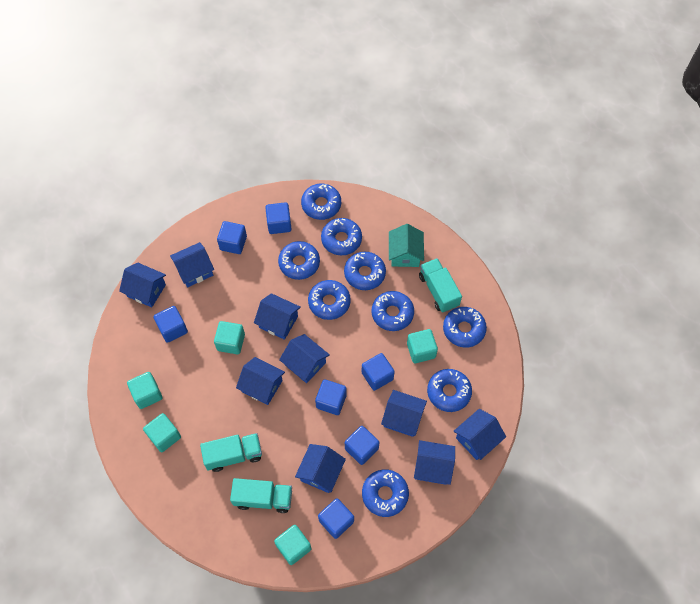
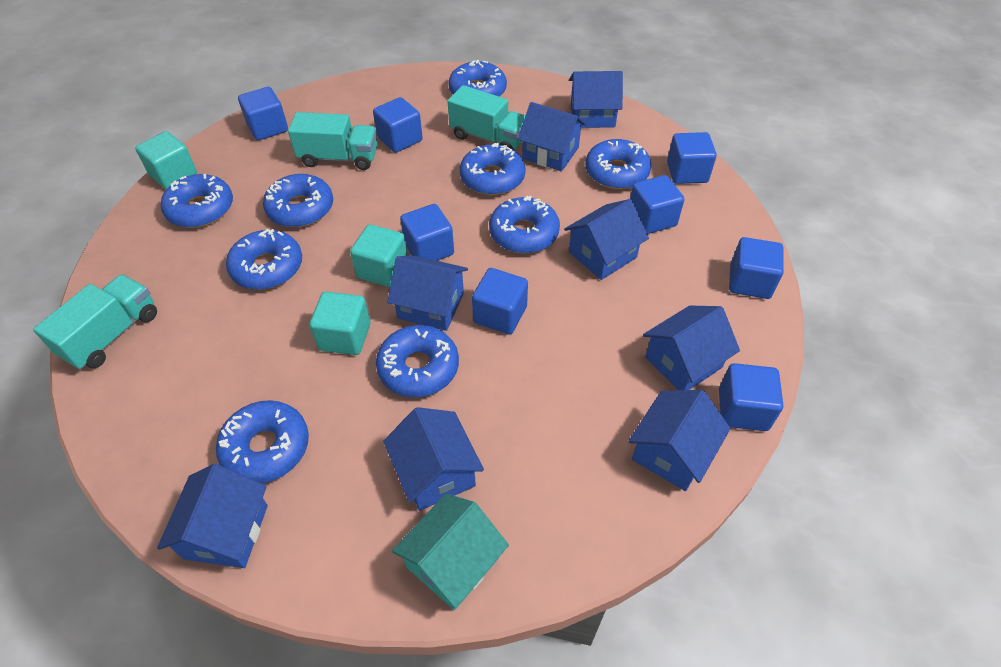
blue cube: [153,306,188,343] [217,221,247,254] [265,202,291,234] [315,379,347,415] [318,498,354,539] [345,426,379,465] [362,353,395,391] = 7 -> [238,87,288,140] [373,97,423,153] [400,204,454,261] [472,268,528,335] [630,175,684,234] [667,132,717,184] [719,363,783,431] [729,237,784,299] = 8
blue house: [119,262,166,307] [170,242,214,287] [236,357,285,405] [254,293,301,340] [279,334,330,383] [295,444,346,493] [381,390,427,437] [414,440,455,485] [454,409,506,460] = 9 -> [157,464,268,568] [383,407,484,511] [387,255,468,331] [518,102,586,172] [564,199,649,280] [569,71,623,128] [628,390,731,491] [643,305,740,390] = 8
turquoise cube: [127,372,162,409] [143,413,181,452] [214,321,245,354] [274,525,311,565] [407,329,438,363] = 5 -> [135,131,197,189] [309,292,371,355] [350,224,408,287] = 3

